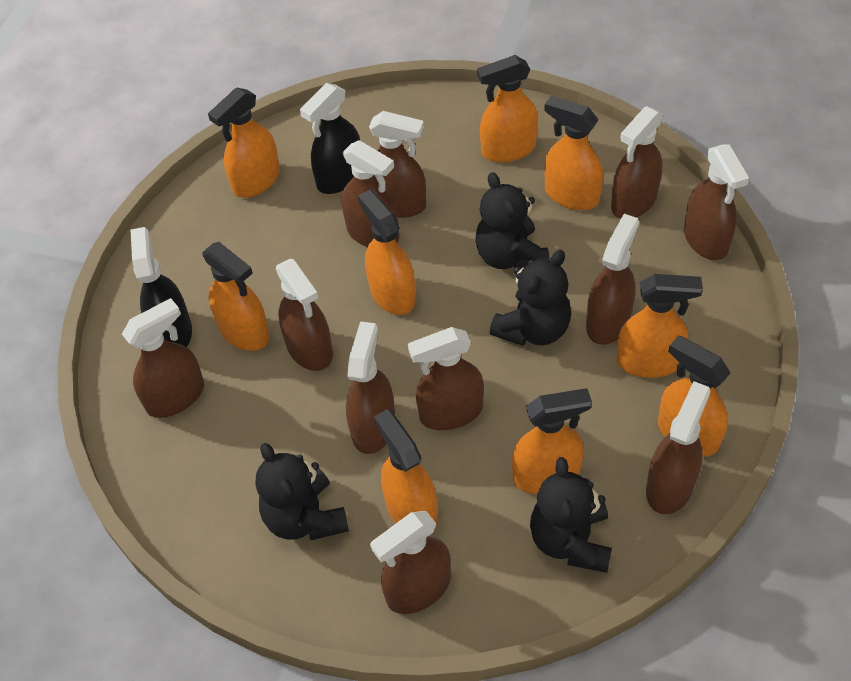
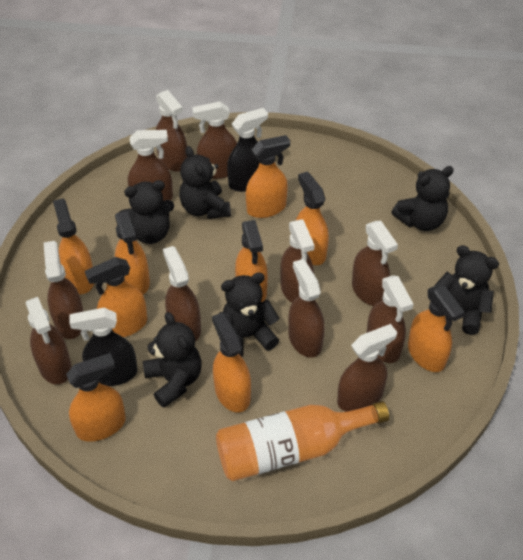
black teddy bear: [256,443,349,540] [475,172,550,269] [490,250,571,346] [530,457,612,573] = 4 -> [119,180,174,244] [143,312,202,408] [179,146,231,219] [219,272,280,357] [392,166,454,231] [434,245,499,335] = 6
orange bottle: none = 0 -> [216,401,389,481] = 1

